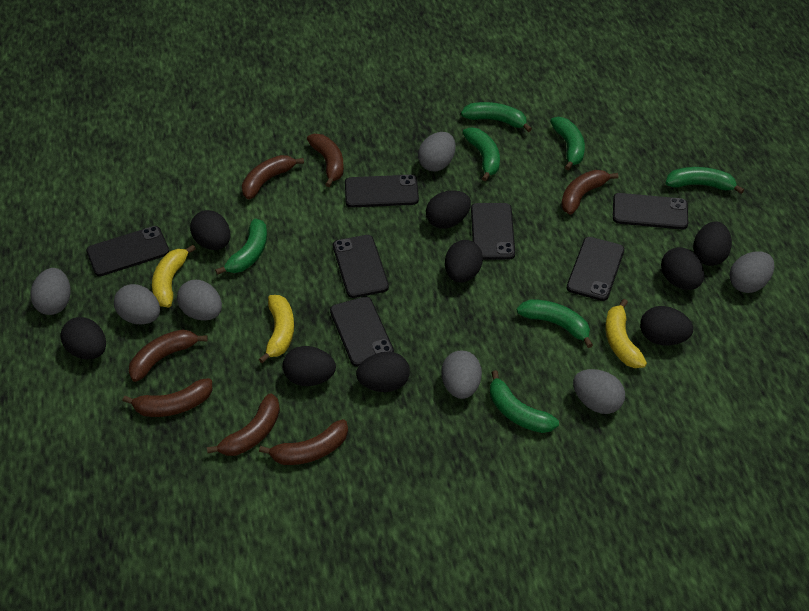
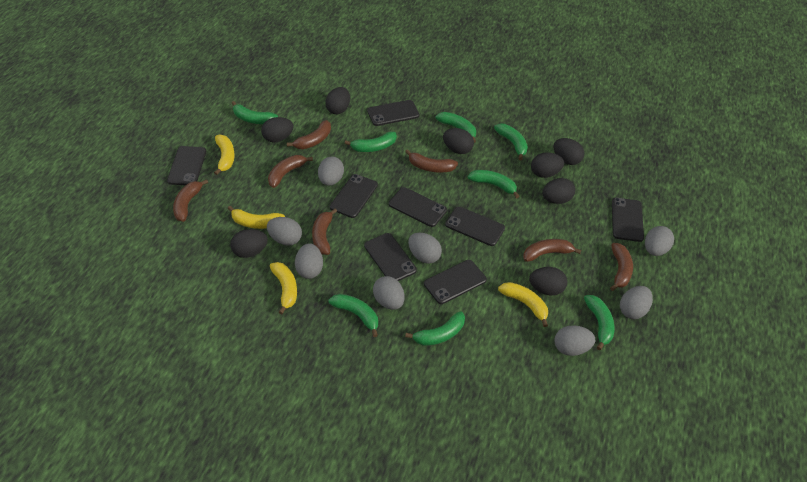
black egg: [60,317,106,359] [190,210,230,250] [282,346,336,386] [356,352,410,392] [426,190,471,229] [445,240,483,283] [640,306,693,345] [661,247,704,290] [693,221,732,266] = 9 -> [230,229,268,258] [261,117,294,142] [325,87,350,114] [443,128,474,154] [529,267,567,295] [531,153,564,178] [542,178,575,204] [553,138,584,165] = 8
black phone: [86,226,169,276] [330,297,394,367] [333,235,389,298] [345,175,419,208] [471,203,515,260] [567,237,625,301] [613,193,688,230] = 7 -> [167,146,206,185] [330,174,378,218] [364,233,417,281] [367,100,420,126] [389,187,447,227] [424,260,487,304] [445,206,505,246] [612,198,644,242] = 8
green banana: [215,219,267,275] [461,102,532,132] [462,127,500,181] [490,370,559,433] [517,299,593,348] [550,117,585,170] [666,167,744,194] = 7 -> [232,101,278,124] [329,294,378,337] [345,131,397,152] [405,311,465,346] [436,112,476,143] [468,170,520,198] [494,124,528,160] [584,295,614,350] = 8
grey egg: [30,268,71,315] [114,284,160,324] [177,280,222,320] [418,132,455,172] [442,350,482,399] [573,369,625,414] [729,251,774,293] = 7 -> [267,217,302,246] [295,243,323,279] [318,156,344,186] [373,276,404,310] [408,233,442,264] [554,325,595,356] [620,286,653,319] [645,226,674,256] = 8
yellow banana: [152,245,196,307] [259,295,294,364] [605,299,647,368] = 3 -> [214,135,235,175] [228,206,285,229] [270,262,297,314] [498,282,548,327] = 4

